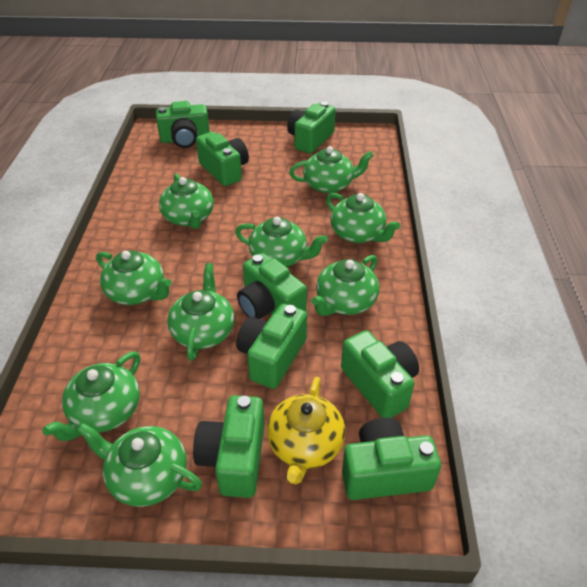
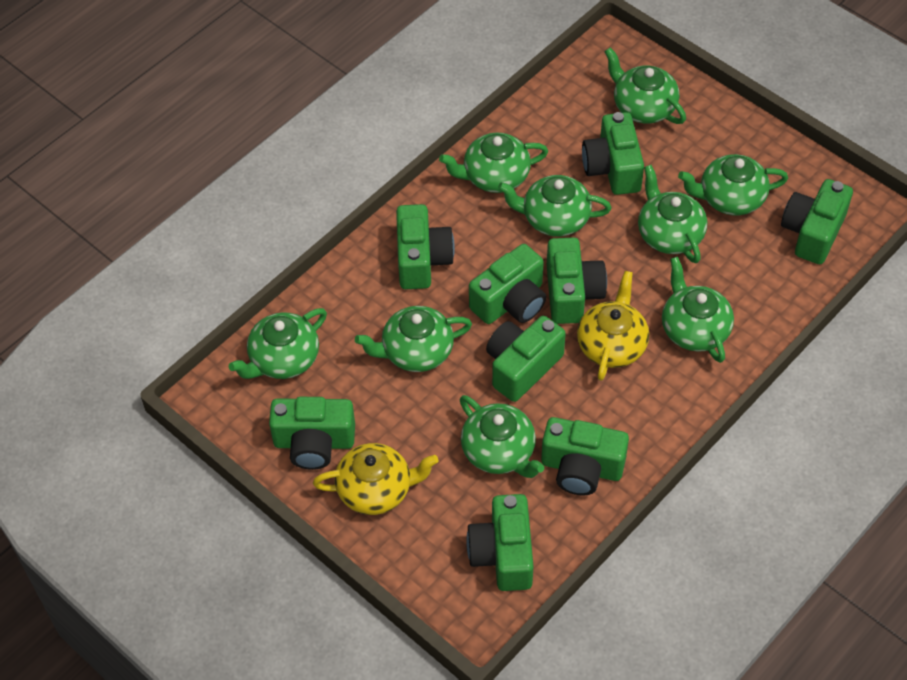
green camera: [156,101,210,148] [193,395,264,498] [196,132,249,186] [236,304,307,389] [237,253,307,319] [287,102,336,154] [341,330,419,418] [342,418,441,500] = 8 -> [269,397,355,470] [396,204,455,289] [466,494,534,591] [469,244,546,324] [486,316,566,402] [541,417,629,495] [547,237,607,324] [582,112,644,195] [781,179,853,264] = 9
yellow teapot: [267,377,345,484] = 1 -> [313,443,438,515] [577,271,649,381] = 2

